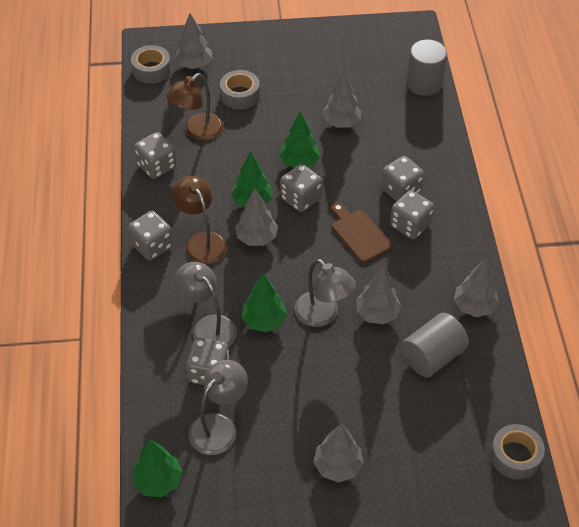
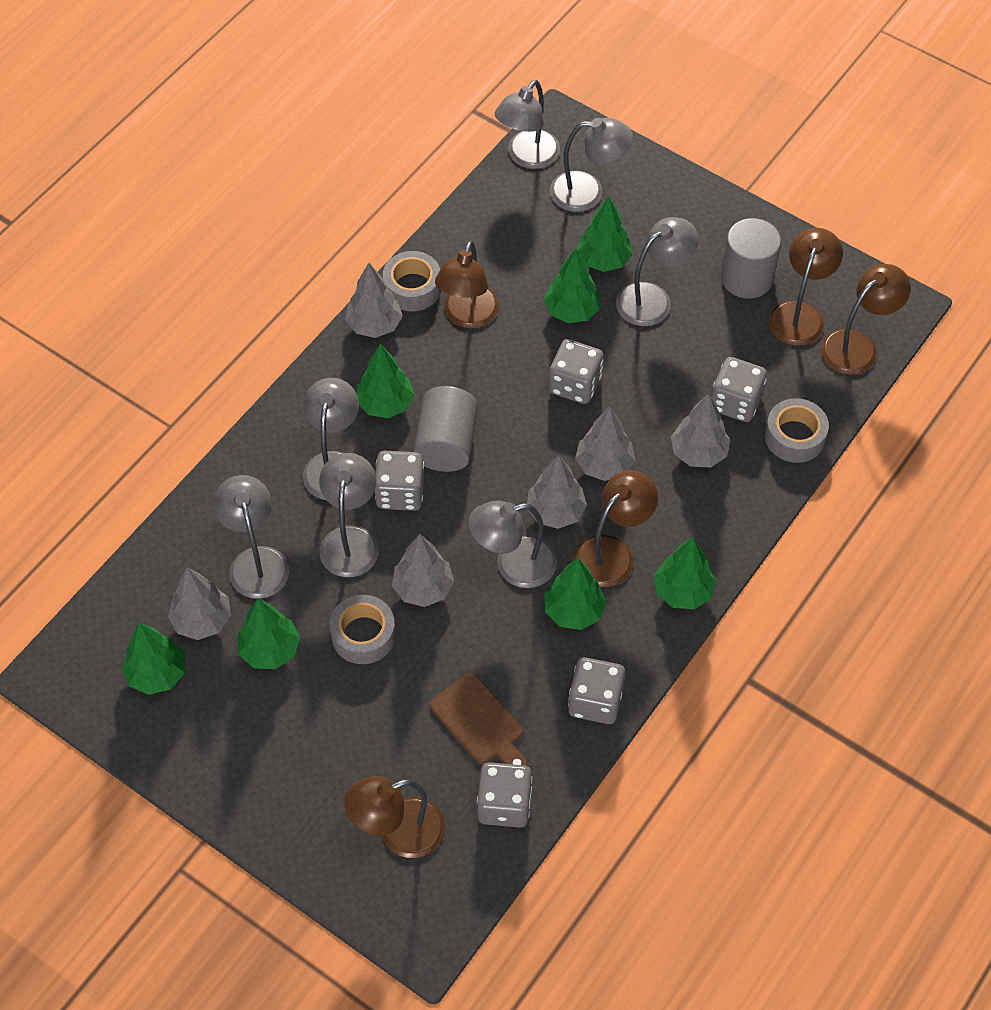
brown lamp: [166,73,224,141] [172,176,227,265] = 2 -> [344,776,445,858] [435,241,499,329] [574,470,658,587] [769,228,843,346] [821,264,911,375] = 5
green tree: [133,439,183,497] [231,151,272,207] [242,274,287,332] [279,111,320,168] = 4 -> [122,623,185,695] [237,598,300,669] [357,344,415,418] [544,248,600,323] [544,558,607,630] [577,197,633,272] [654,537,716,609] = 7
grey dice: [128,211,173,261] [134,132,176,179] [186,338,229,385] [280,164,322,212] [381,156,424,202] [390,190,434,240] = 6 -> [375,451,424,511] [477,762,532,828] [549,339,603,404] [568,657,625,724] [711,357,767,422] = 5
grey lamp: [174,262,237,347] [189,360,248,455] [294,259,356,327] = 3 -> [213,475,289,599] [303,378,359,500] [319,453,379,577] [468,501,557,588] [495,80,560,169] [550,118,633,212] [616,217,699,326] = 7

